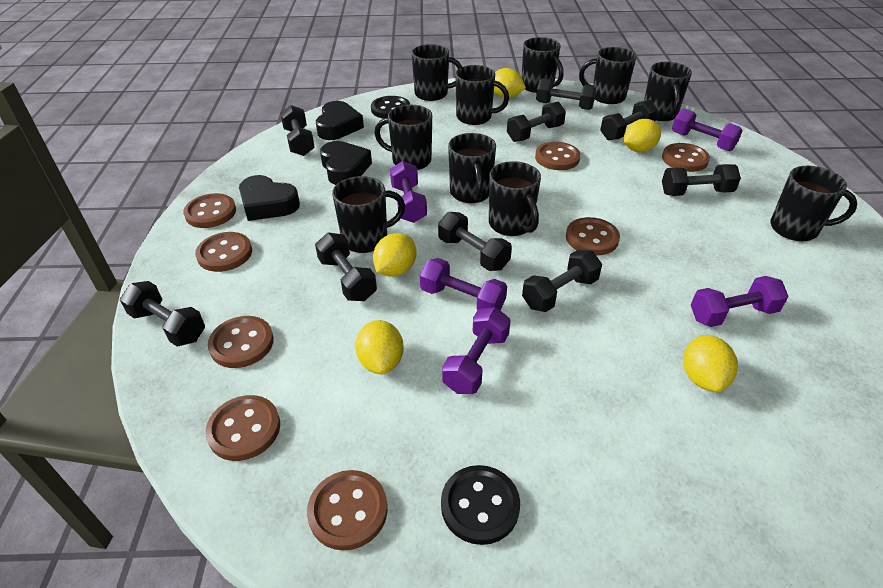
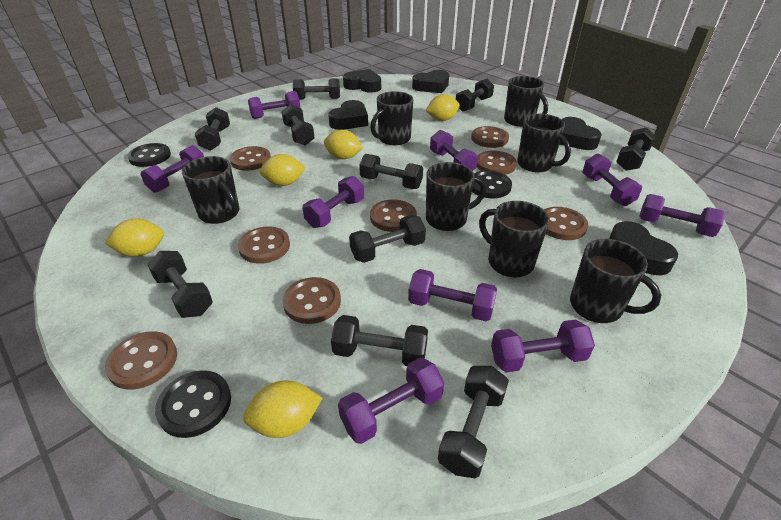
black button: [371,96,410,119] [441,465,520,545] = 2 -> [127,143,171,167] [155,370,231,438] [472,171,512,198] = 3
black dumbbell: [120,281,205,347] [280,105,315,156] [315,233,377,301] [438,212,512,271] [507,102,566,142] [522,250,602,312] [536,79,596,110] [600,100,658,140] [662,164,741,196] = 9 -> [147,251,213,318] [195,107,230,151] [282,104,315,145] [293,78,340,99] [331,315,428,366] [349,215,426,263] [359,154,423,189] [438,366,509,478] [456,79,494,112] [616,127,656,171] = 10
black heart: [239,175,300,221] [316,101,364,140] [320,141,372,185] = 3 -> [329,100,368,130] [343,69,381,93] [412,70,449,93] [560,117,601,150] [609,221,678,275] = 5
black mug: [332,176,405,253] [374,105,432,170] [412,44,462,101] [448,133,496,203] [455,65,509,125] [489,161,541,236] [522,37,564,93] [579,47,637,104] [644,62,692,121] [770,166,857,241] = 10 -> [182,156,239,224] [370,91,413,145] [426,162,486,231] [479,201,549,278] [504,76,548,127] [517,114,571,172] [570,239,661,323] = 7
purple dumbbell: [390,161,427,223] [420,258,507,310] [442,307,511,394] [672,108,743,151] [691,276,789,327] = 5 -> [140,145,204,193] [248,91,300,119] [302,176,364,228] [338,358,444,444] [408,269,497,321] [430,130,478,171] [491,319,595,373] [582,153,642,206] [639,194,725,237] = 9

